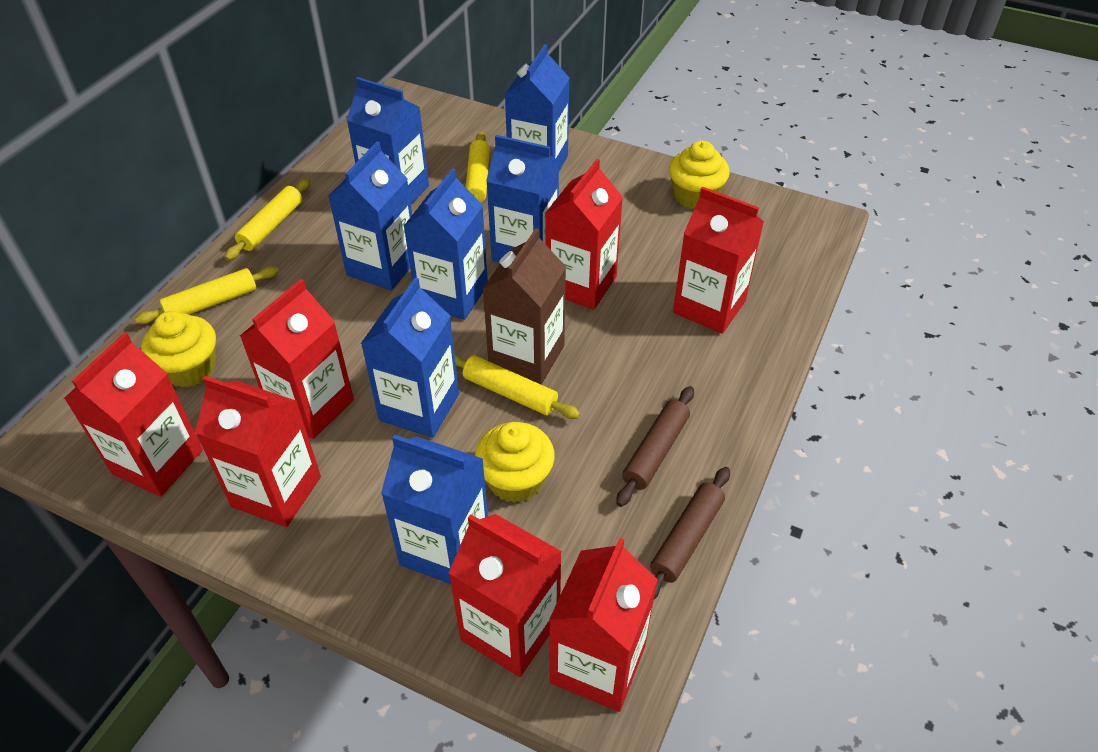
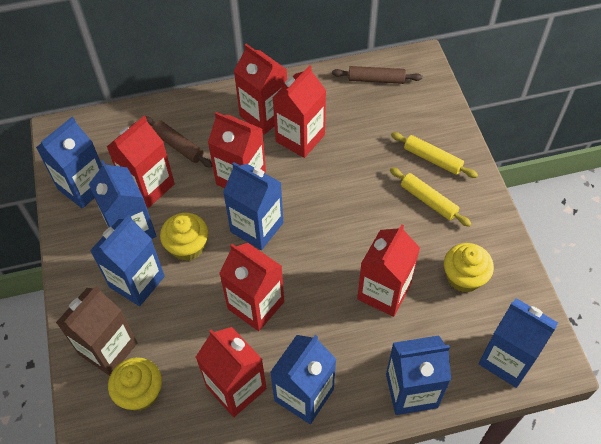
yellow rolling pin: [135,266,279,324] [225,178,310,261] [454,353,580,419] [466,132,490,203] = 4 -> [390,168,471,227] [391,132,478,178] = 2

